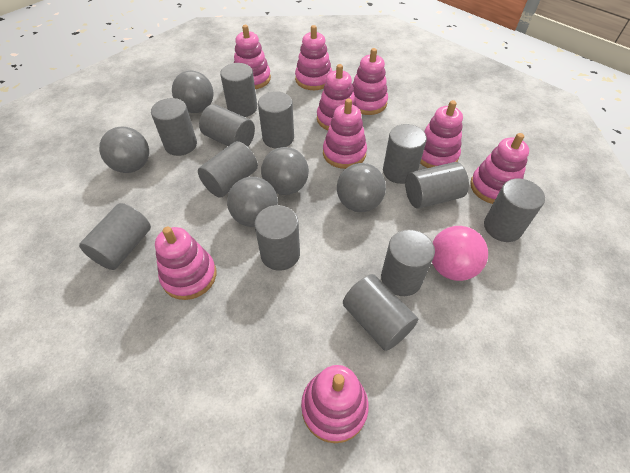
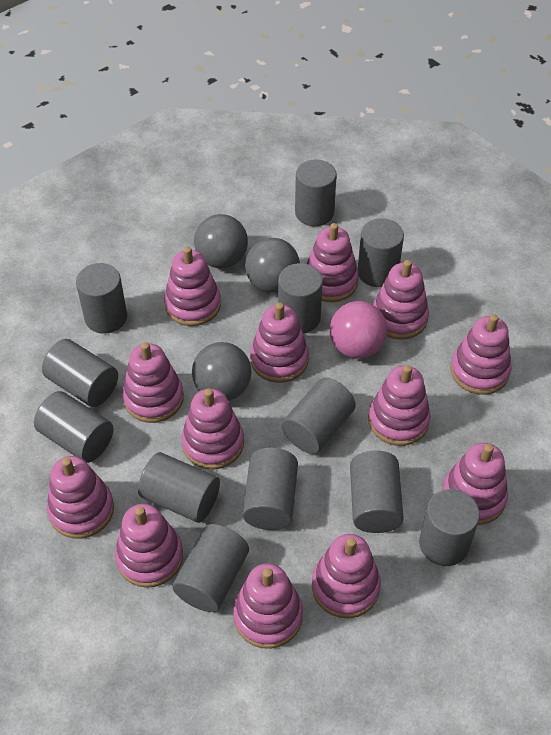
grey ball: [99,127,149,173] [172,71,214,113] [227,177,278,227] [261,147,309,195] [337,163,386,212] = 5 -> [192,342,251,401] [194,214,248,268] [245,238,300,293] = 3
pink stacking toy: [155,227,216,300] [234,25,271,89] [295,25,332,90] [301,365,369,443] [317,64,356,130] [323,99,367,169] [352,48,388,115] [420,100,463,168] [470,133,529,204] = 9 -> [47,456,114,539] [115,504,183,588] [122,342,184,423] [164,247,221,326] [181,389,244,469] [233,563,303,649] [250,302,309,383] [307,223,359,302] [312,534,381,618] [368,365,431,446] [373,260,429,340] [442,443,508,525] [450,314,511,395] = 13

